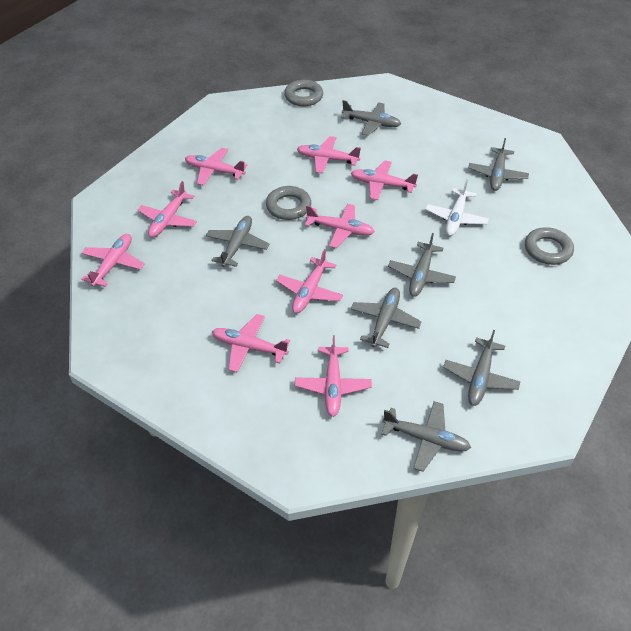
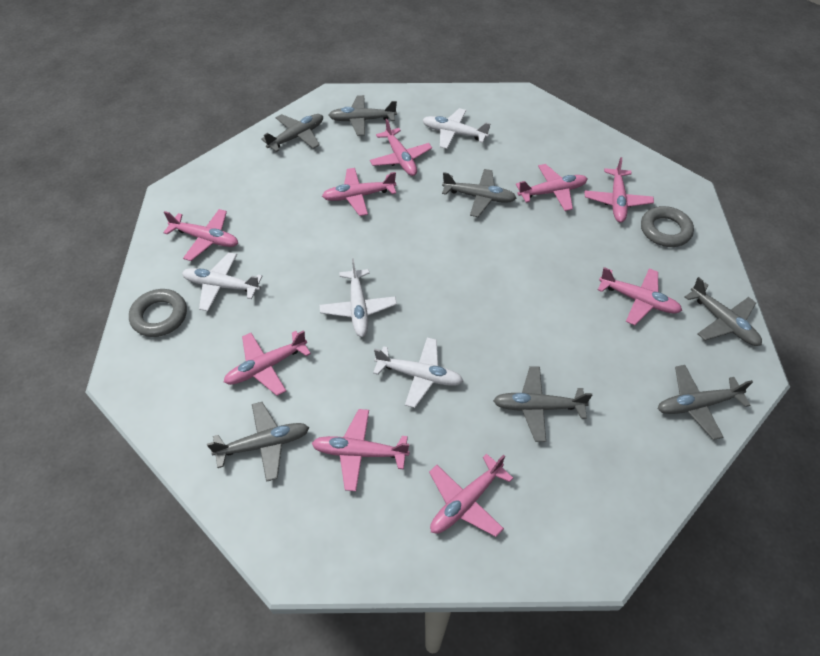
grey ring: [266,186,311,220] [284,80,323,106] [525,227,574,265] = 3 -> [129,289,187,337] [641,206,694,247] = 2
white plane: [425,179,489,236] = 1 -> [182,252,263,311] [320,258,397,337] [373,337,463,408] [423,108,491,149] = 4

